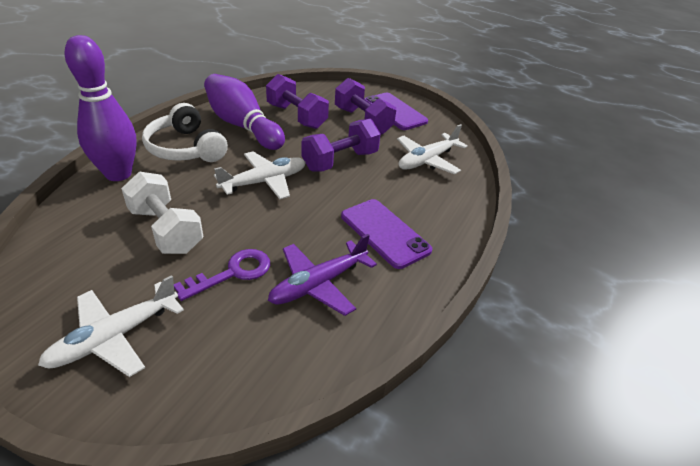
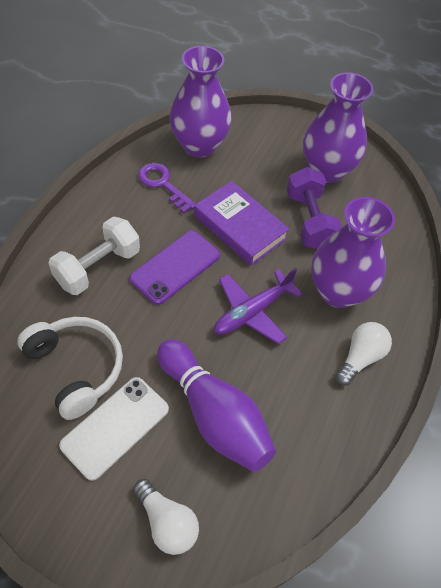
purple book: none = 0 -> [194,181,290,266] = 1
purple bowling pin: [65,35,137,181] [204,74,285,150] = 2 -> [157,339,276,472] = 1
purple dumbbell: [266,74,329,129] [302,119,381,172] [335,78,396,135] = 3 -> [287,167,342,249] = 1
purple phone: [341,199,432,269] [364,93,428,130] = 2 -> [129,231,220,305] = 1
purple vase: none = 0 -> [169,46,232,158] [303,72,373,183] [311,197,395,308] = 3
white light bulb: none = 0 -> [133,479,199,555] [336,322,392,386] = 2
white phone: none = 0 -> [59,377,169,481] = 1
white plane: [38,275,184,377] [214,151,306,199] [397,124,468,174] = 3 -> none = 0

